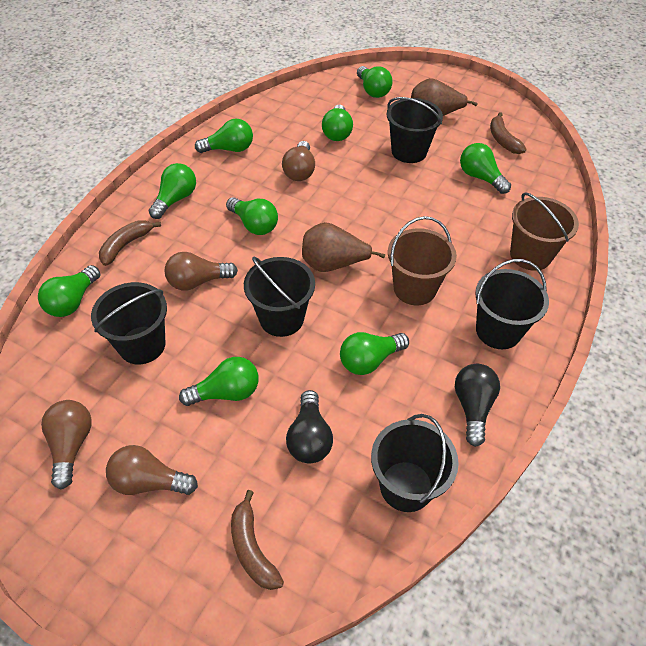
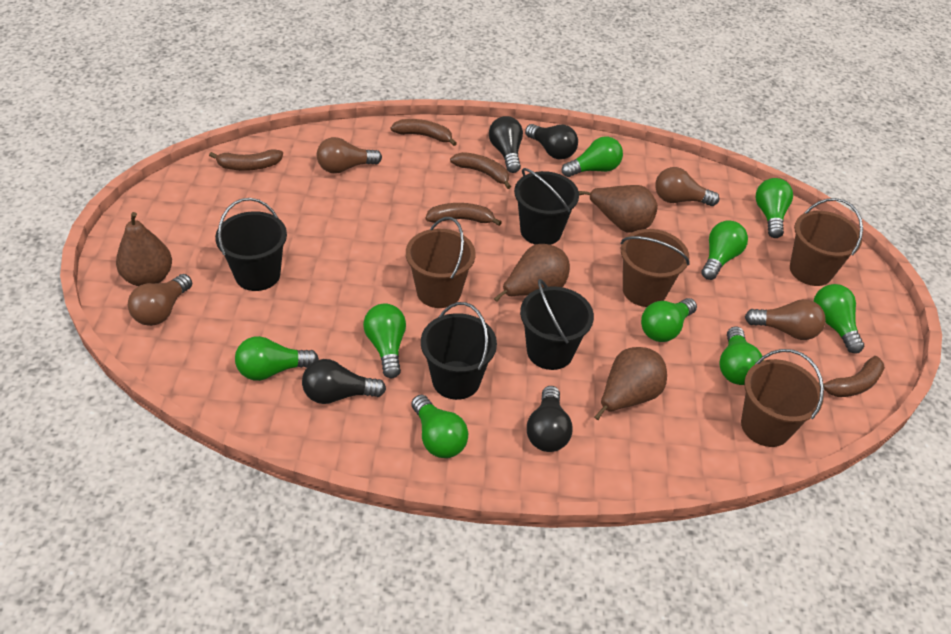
black bucket: [91,282,167,364] [244,257,315,337] [371,414,459,512] [387,97,443,163] [475,259,549,349] = 5 -> [215,198,287,291] [421,302,497,400] [514,168,579,245] [520,279,594,370] = 4
black light bulb: [286,390,333,464] [455,364,500,447] = 2 -> [302,359,386,404] [489,116,523,173] [525,124,578,160] [527,386,573,452] = 4
brown banana: [99,220,161,266] [231,490,284,590] [490,112,527,154] = 3 -> [209,149,283,171] [390,119,457,146] [425,203,502,226] [450,152,511,189] [819,356,885,397] = 5
brown bucket: [388,216,457,305] [510,192,579,271] = 2 -> [406,217,476,308] [620,229,690,307] [741,349,824,447] [790,198,863,286] = 4
brown pear: [302,222,385,272] [411,78,478,116] = 2 -> [116,212,172,286] [494,244,570,302] [579,185,658,233] [594,347,667,420] = 4

